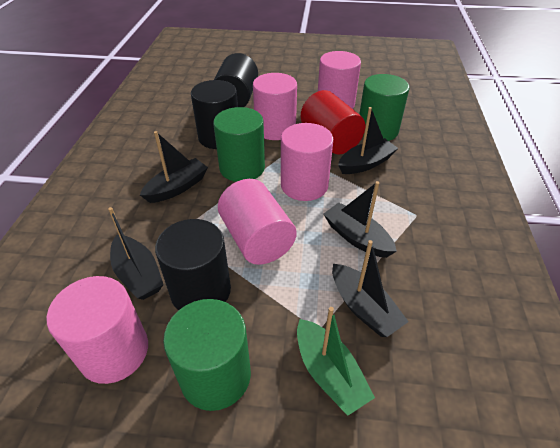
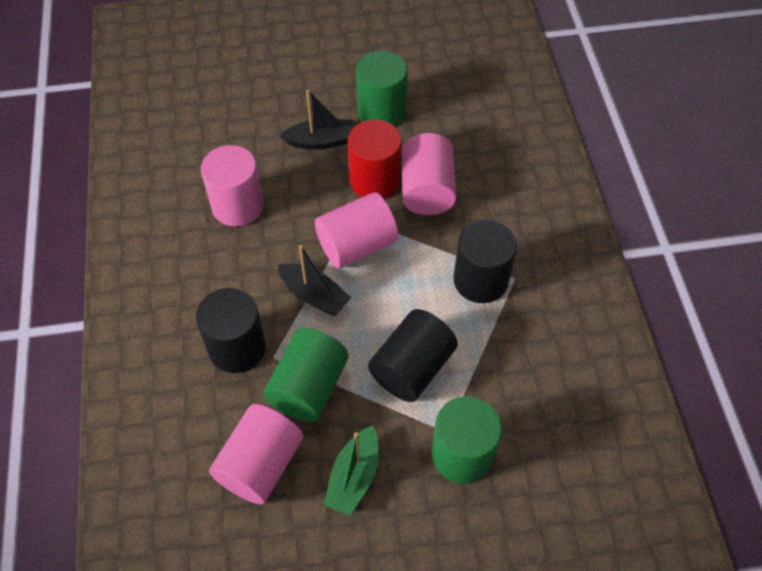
black boat: [108,207,164,300] [140,131,208,203] [324,181,397,258] [332,240,409,337] [338,107,398,174] = 5 -> [278,245,351,316] [280,90,354,149] = 2
pink cylinder: [46,276,148,384] [218,179,297,265] [253,73,297,140] [281,123,333,201] [318,51,361,109] = 5 -> [201,145,264,227] [209,404,303,505] [315,192,398,268] [401,133,456,215] = 4

